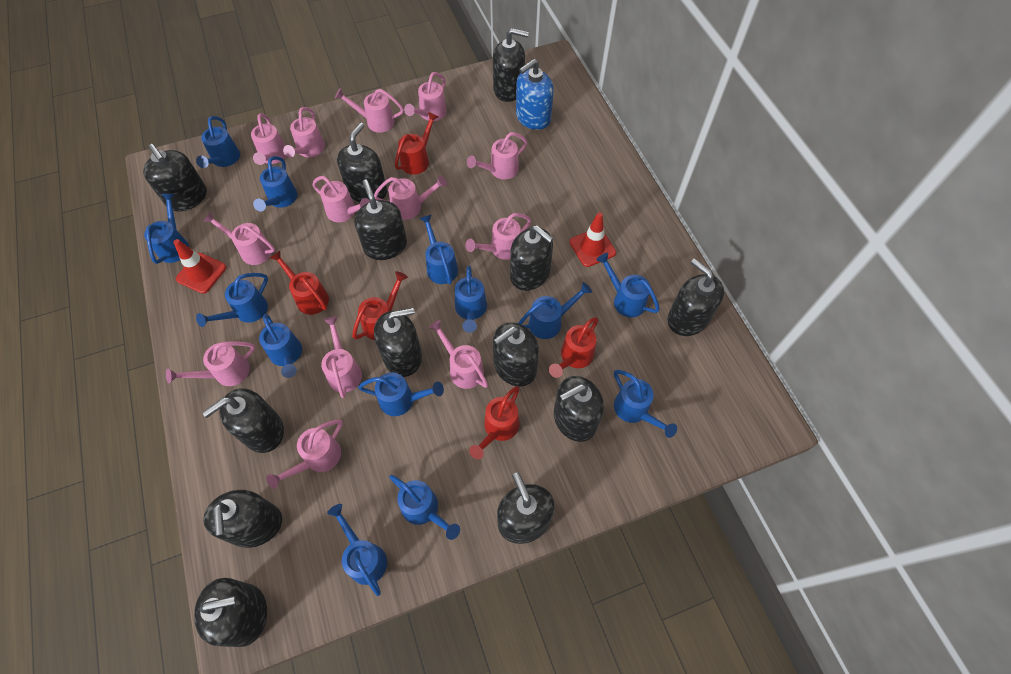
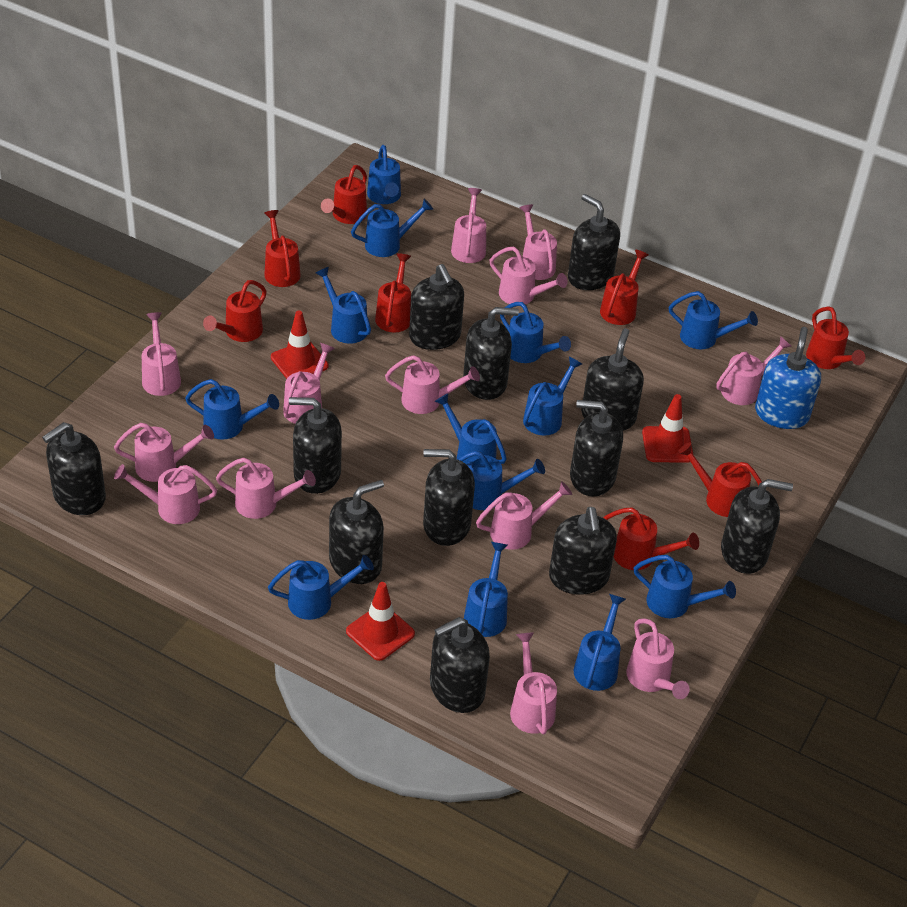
black soap dispenser: [143,144,207,211] [194,578,267,647] [202,388,284,453] [203,490,282,548] [337,123,387,202] [354,179,407,260] [374,308,422,377] [493,28,529,102] [493,322,539,387] [497,472,555,544] [510,225,554,291] [554,376,604,442] [667,258,724,336] = 13 -> [42,422,106,515] [289,397,342,494] [329,480,384,584] [409,264,464,350] [423,449,475,546] [430,617,490,713] [463,307,519,400] [549,507,617,595] [568,194,620,290] [570,400,623,496] [581,328,644,430] [721,479,793,574] = 12
red traffic cone: [173,239,226,294] [569,212,616,267] = 2 -> [271,311,329,379] [346,582,415,661] [642,394,693,463] = 3
red watering can: [270,251,329,315] [352,271,408,340] [395,112,439,174] [469,386,520,459] [549,317,598,378] = 5 -> [203,280,267,342] [264,210,301,287] [321,165,367,224] [375,253,411,332] [600,250,648,325] [603,507,699,570] [678,442,762,517] [806,306,865,369] = 8

